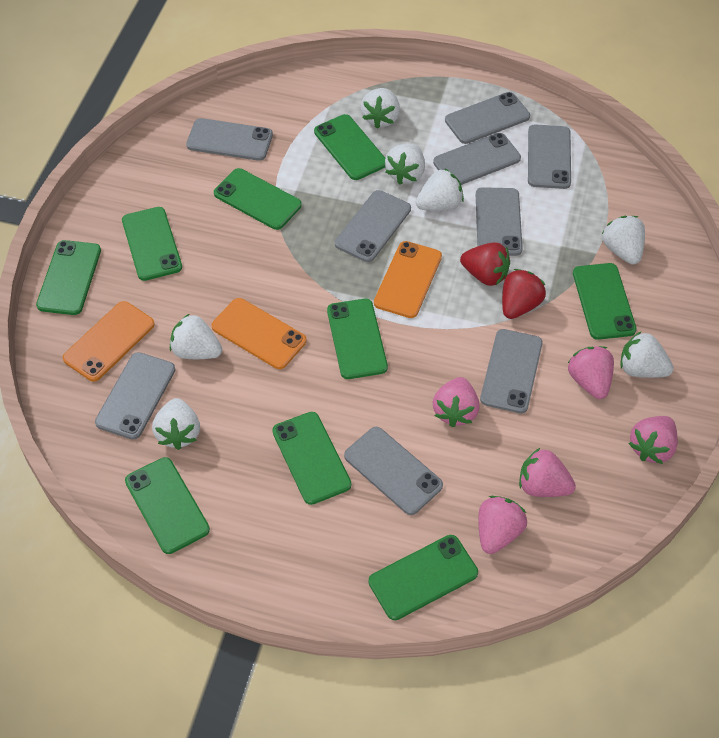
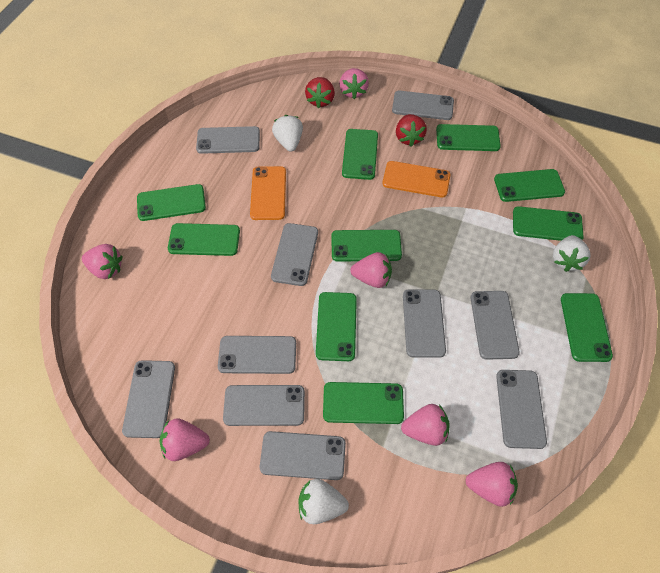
green phone: [36,240,101,315] [122,207,182,281] [125,457,210,554] [214,168,302,230] [272,412,351,505] [314,114,385,180] [327,299,388,379] [368,535,478,620] [573,263,637,340] = 9 -> [137,184,206,221] [168,223,240,256] [316,292,357,361] [323,382,404,424] [331,230,402,262] [342,129,378,180] [436,124,501,151] [494,169,565,202] [513,206,584,241] [561,293,613,362] = 10
grey phone: [95,352,175,440] [186,118,273,161] [335,190,411,262] [344,427,443,515] [433,133,521,185] [445,92,530,144] [476,187,523,256] [480,329,543,413] [528,124,571,189] = 9 -> [122,360,175,438] [196,126,260,154] [218,336,296,374] [223,385,305,426] [260,431,346,480] [271,223,318,286] [392,91,454,120] [403,289,446,358] [470,291,520,360] [496,370,547,449] = 10
orange phone: [62,301,155,382] [212,298,306,369] [374,241,442,318] = 3 -> [250,166,286,220] [382,161,451,198] = 2
pink strawberry: [433,377,480,427] [478,496,527,554] [519,448,576,497] [568,346,614,399] [628,416,678,464] = 5 -> [82,244,123,279] [160,419,210,461] [339,68,369,99] [350,252,392,288] [401,404,450,446] [465,462,518,507] = 6
white strawberry: [152,398,200,450] [170,314,222,359] [361,88,400,129] [385,143,425,185] [416,168,464,211] [602,216,645,265] [620,332,674,378] = 7 -> [272,115,303,152] [299,479,349,524] [553,235,590,272] = 3

